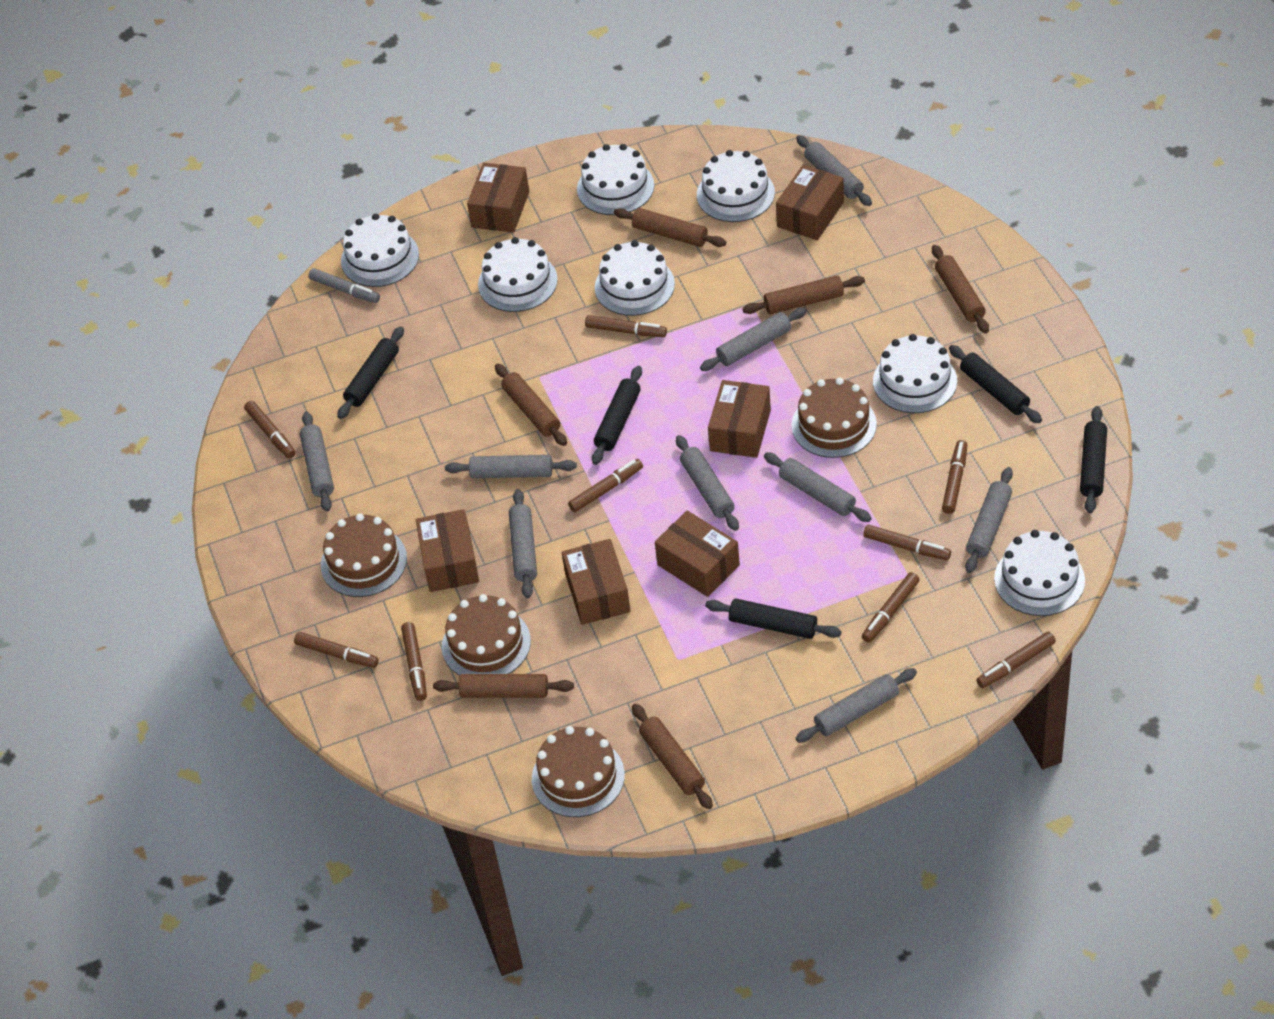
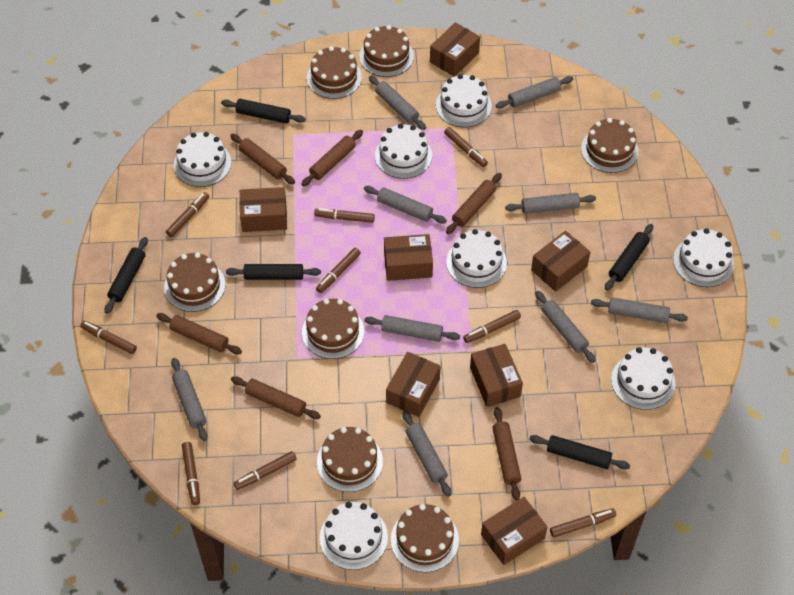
brown box: [416,509,479,592] [467,163,529,233] [562,539,631,625] [655,511,740,597] [708,380,771,458] [776,165,844,240] = 6 -> [240,187,287,232] [384,234,433,281] [386,352,441,417] [430,22,480,77] [470,344,523,407] [481,497,547,565] [531,231,590,292] = 7
brown cake: [321,513,407,597] [442,594,531,676] [532,726,625,817] [792,378,877,458] = 4 -> [164,253,225,312] [302,299,364,359] [307,46,362,99] [317,427,383,492] [359,25,414,77] [391,504,459,572] [581,118,639,173] = 7
grey marker: [309,268,380,303] = 1 -> none = 0

